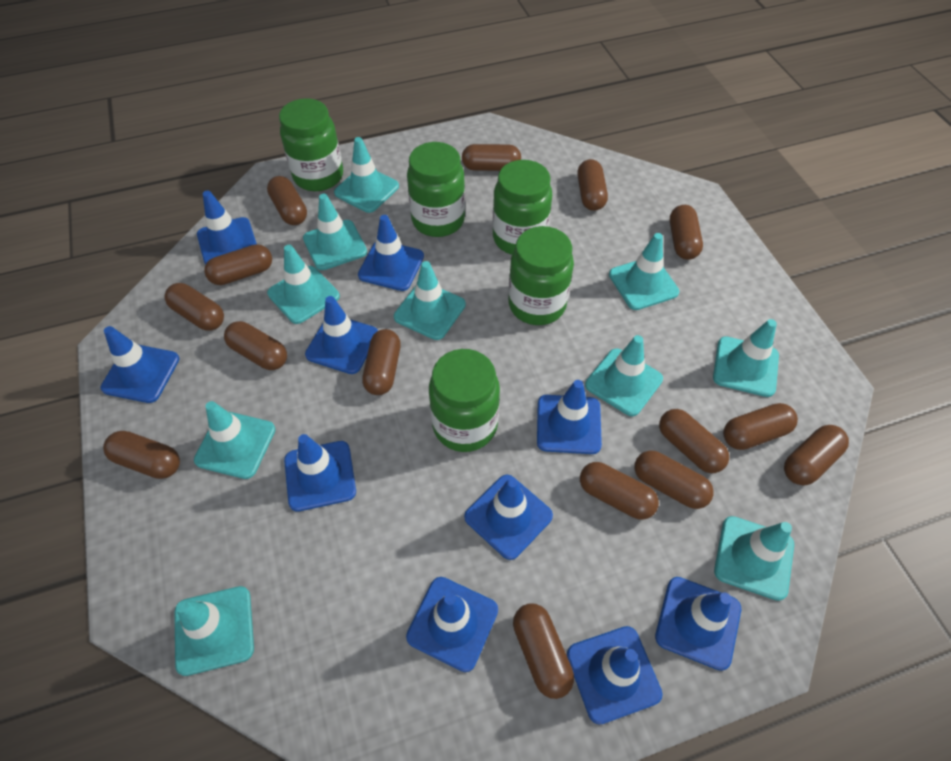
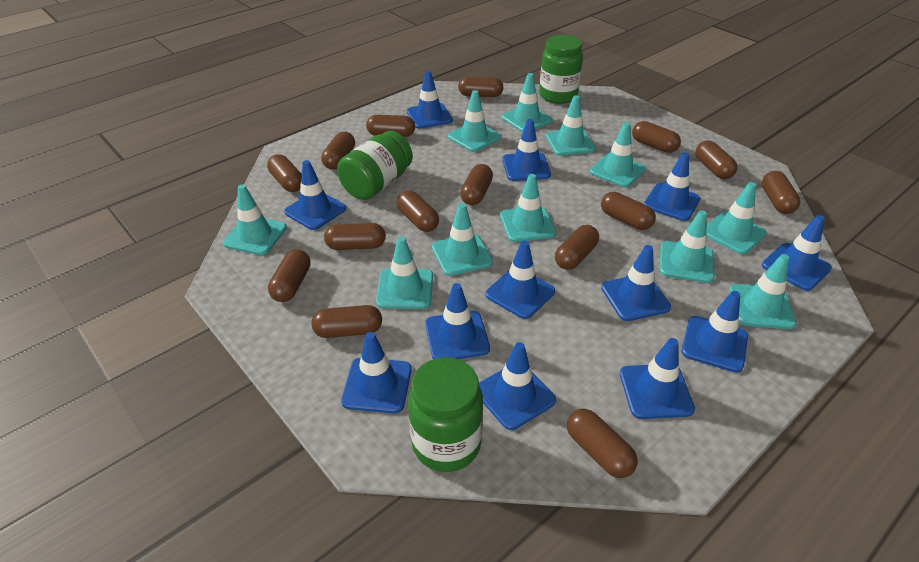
blue traffic cone: [101,326,179,403] [197,191,257,265] [284,434,356,512] [305,296,378,374] [358,215,424,291] [406,577,498,672] [464,475,553,560] [537,380,602,454] [567,626,663,725] [655,577,741,671] = 10 -> [284,160,346,230] [341,332,412,413] [407,70,453,129] [425,283,490,359] [479,342,556,430] [485,241,555,319] [502,119,551,181] [601,245,671,321] [620,338,695,419] [644,152,700,221] [682,291,748,373] [762,215,832,291] = 12
green jar: [279,98,343,191] [407,142,465,237] [429,349,500,452] [493,160,552,255] [508,226,574,325] = 5 -> [337,131,413,200] [408,357,483,472] [539,35,583,104] = 3
turquoise traffic cone: [174,586,254,676] [194,401,276,479] [267,245,340,324] [303,194,367,270] [334,137,399,213] [394,261,466,340] [585,335,663,416] [609,233,679,310] [713,319,779,397] [714,516,794,601] = 10 -> [223,185,287,255] [376,237,433,309] [432,203,493,276] [448,90,501,152] [500,174,556,242] [501,73,552,132] [546,95,595,156] [590,122,646,187] [660,210,714,283] [706,182,766,254] [729,254,796,329] = 11

